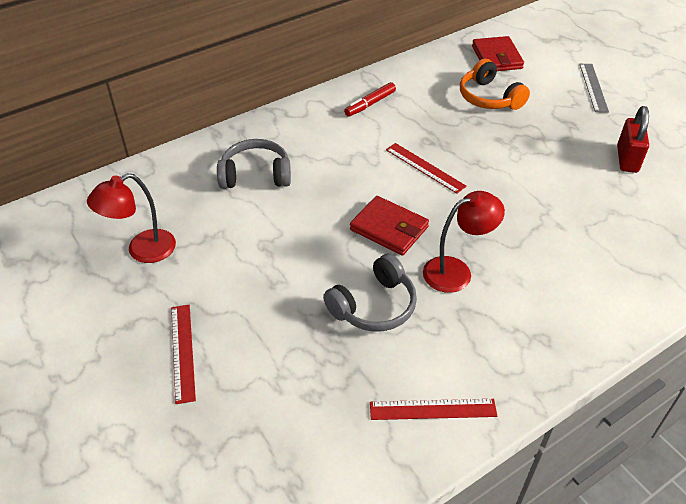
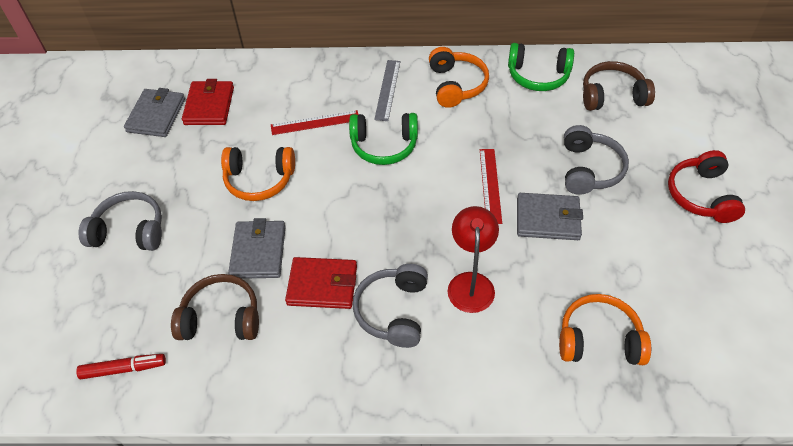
brown headphones: none = 0 -> [171,274,259,340] [583,61,655,111] = 2
green headphones: none = 0 -> [349,113,418,165] [508,43,574,91] = 2
grey headphones: [217,139,291,189] [323,254,417,332] = 2 -> [79,191,162,251] [353,264,428,348] [564,125,629,195] = 3
grey wallet: none = 0 -> [124,88,185,137] [228,218,286,279] [517,193,583,240] = 3
orange headphones: [460,59,530,110] = 1 -> [221,147,295,201] [429,47,489,108] [559,294,651,365] = 3
red headphones: none = 0 -> [668,150,745,223] = 1
red lamp: [87,173,176,263] [423,191,505,293] = 2 -> [447,206,499,313] = 1
red padlock: [617,106,649,173] = 1 -> none = 0
red ruler: [171,305,196,404] [370,399,497,420] [386,143,467,194] = 3 -> [271,110,359,135] [480,149,502,224] = 2

